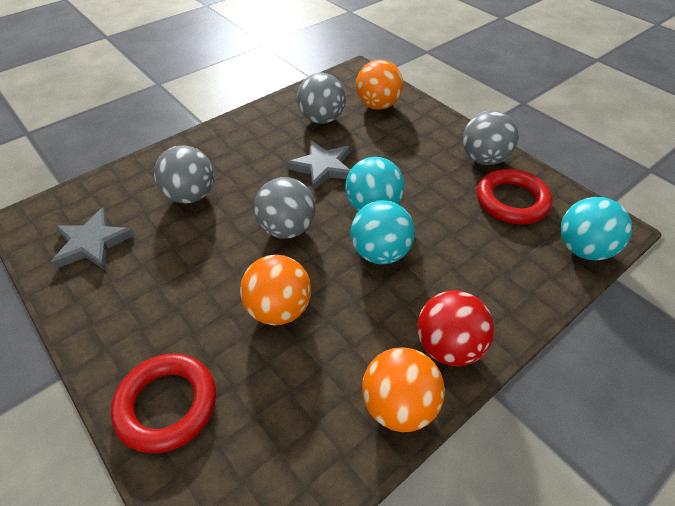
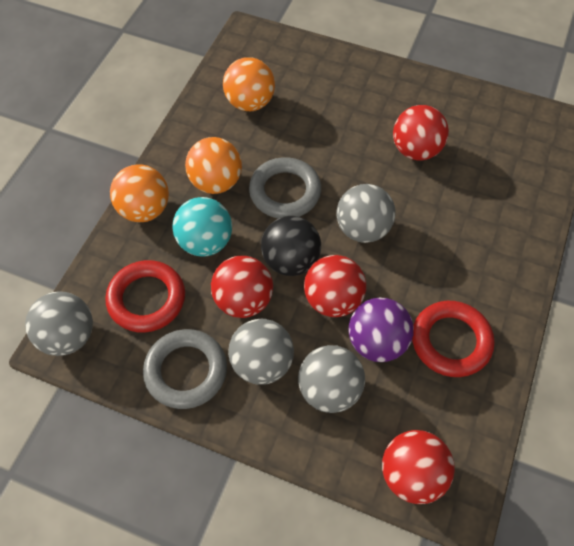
black ball: none = 0 -> [261,216,321,276] = 1
grey ring: none = 0 -> [143,329,227,409] [249,157,321,218] = 2
grey star: [51,208,135,270] [287,140,350,191] = 2 -> none = 0
purple ball: none = 0 -> [348,297,414,362] = 1
red ball: [417,290,494,366] = 1 -> [211,256,273,318] [304,255,366,317] [382,430,455,504] [393,105,449,161] = 4
turquoise ball: [345,157,404,211] [350,200,415,264] [560,197,632,260] = 3 -> [173,197,232,257] = 1

